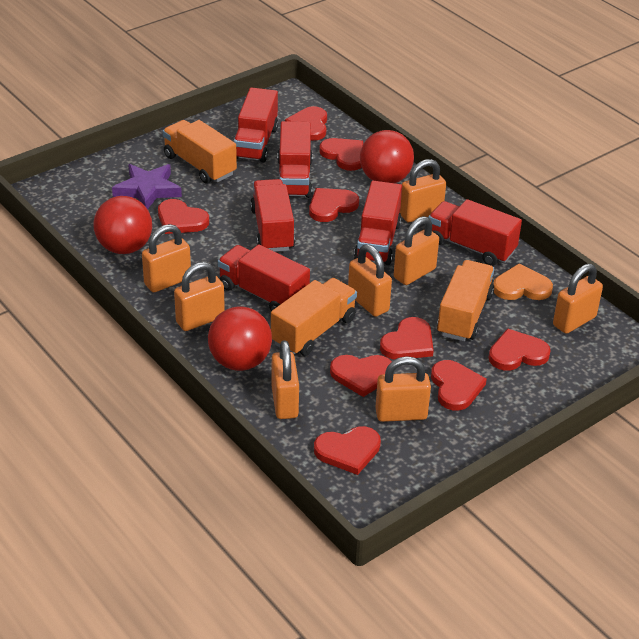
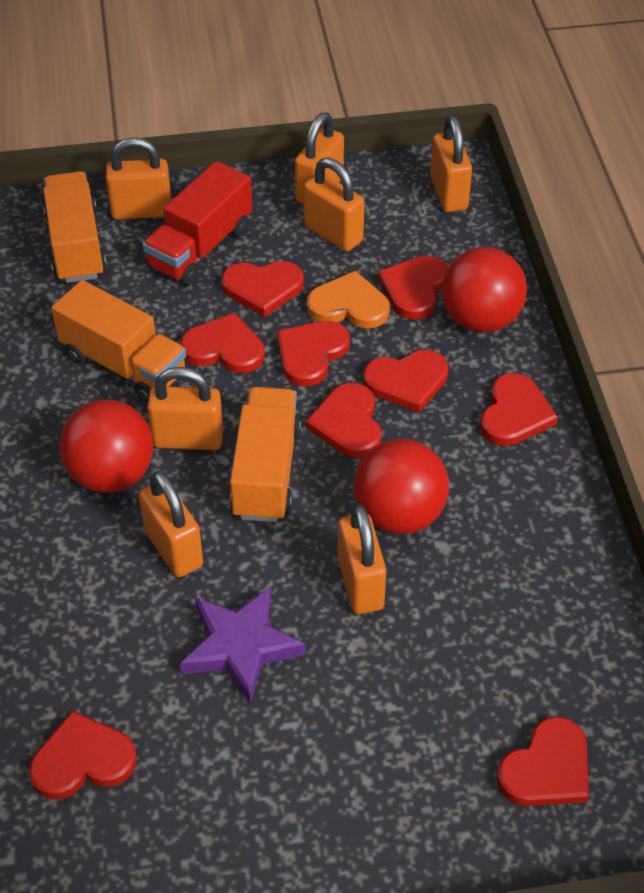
orange padlock: [142,224,191,292] [174,262,225,331] [272,340,299,419] [348,244,392,317] [375,356,431,422] [394,216,439,285] [400,159,446,222] [553,264,603,334] = 8 -> [106,137,172,220] [139,471,203,577] [147,367,223,450] [295,112,344,204] [304,158,364,251] [338,504,386,614] [430,116,472,212] = 7
red truck: [218,244,310,311] [234,88,278,162] [250,179,295,252] [277,121,313,198] [354,181,402,265] [428,199,522,266] = 6 -> [143,161,252,285] = 1

